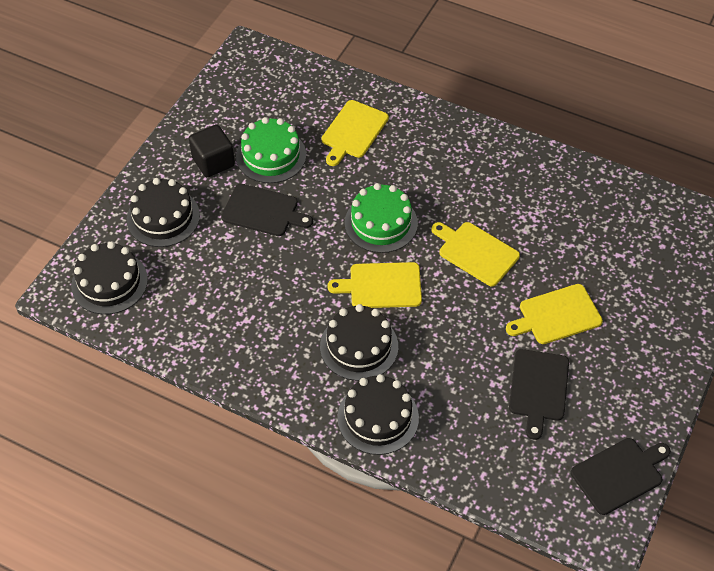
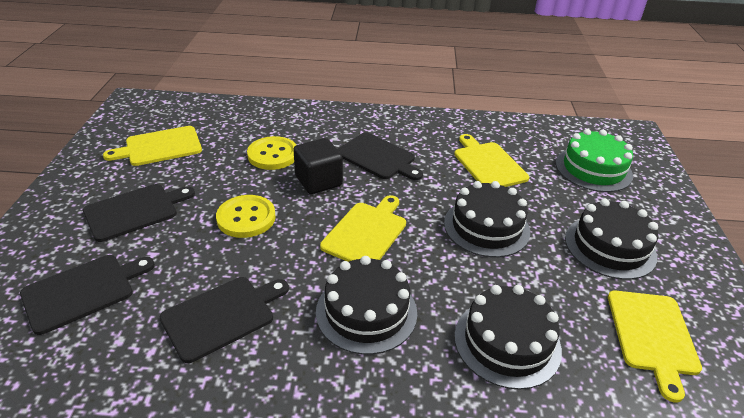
black cutting board: [221,184,313,236] [509,349,569,440] [571,438,671,515] = 3 -> [20,255,155,335] [83,184,195,242] [160,277,289,363] [337,132,423,180] = 4
green cake: [236,117,306,183] [345,183,418,253] = 2 -> [556,129,633,192] = 1
yellow button: none = 0 -> [216,195,276,238] [247,136,296,170] = 2

